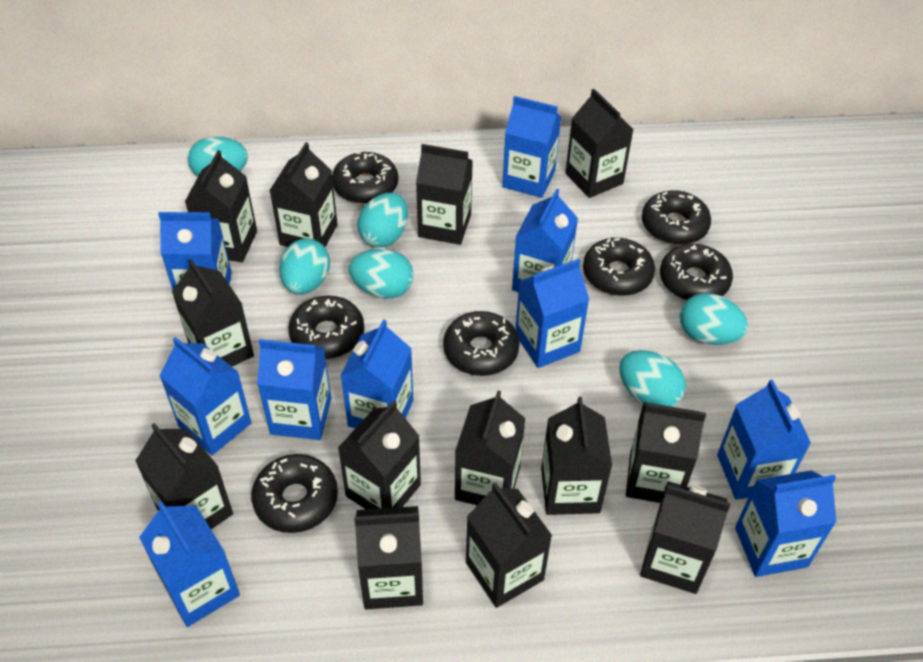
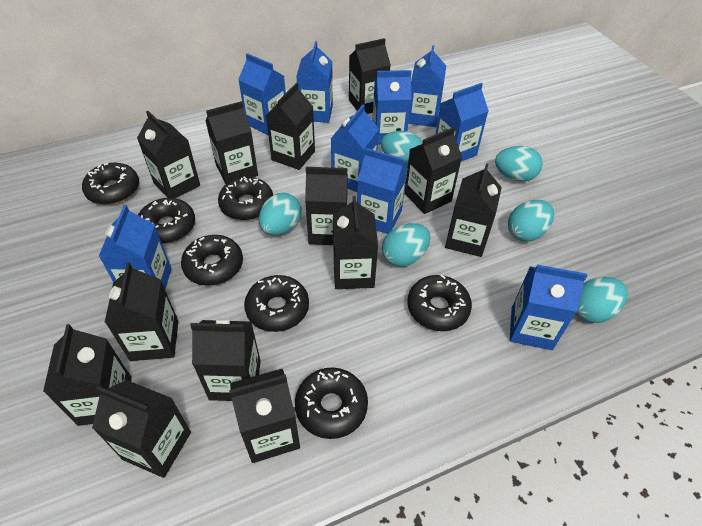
blue carton: [139,501,240,627] [158,212,232,290] [159,337,251,455] [257,339,331,440] [341,320,413,428] [502,96,561,198] [512,189,578,292] [515,259,590,368] [717,379,811,500] [735,470,837,577] = 10 -> [99,205,172,289] [238,53,286,135] [296,41,333,123] [331,105,379,192] [357,148,407,234] [372,70,412,144] [408,45,446,127] [435,83,489,162] [510,265,587,350] = 9

